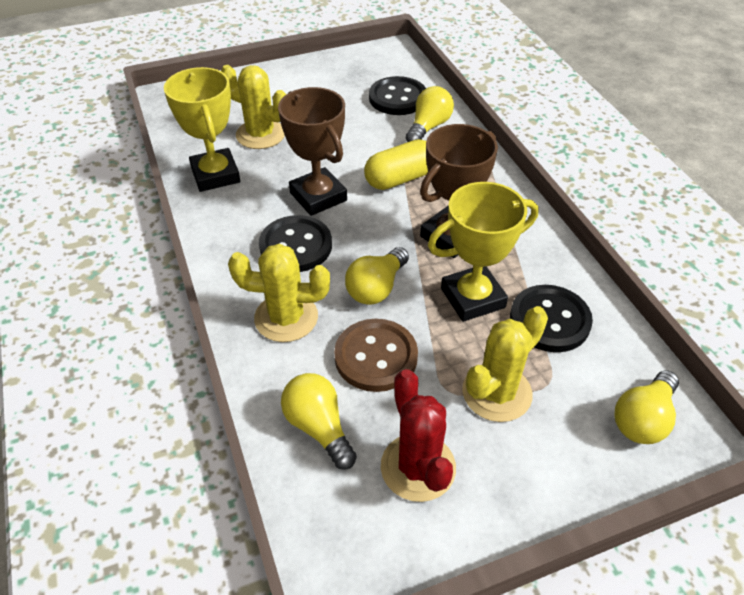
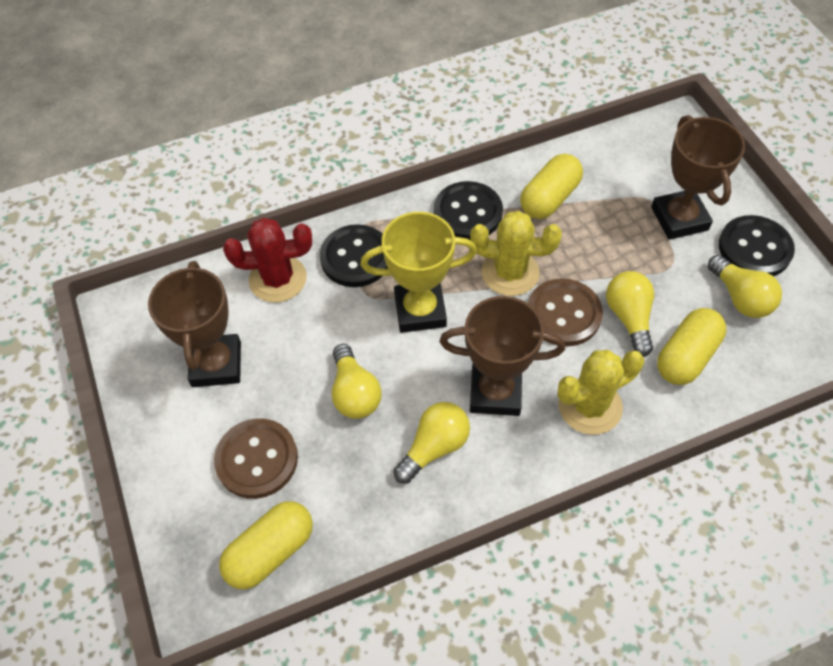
brown button: [334,319,418,392] = 1 -> [214,418,298,499] [528,278,603,346] = 2
brown trophy: [278,87,347,216] [420,124,498,258] = 2 -> [148,261,241,387] [440,296,565,416] [651,115,745,240] = 3
yellow cactus: [221,65,286,149] [228,244,330,342] [462,306,548,422] = 3 -> [470,211,562,296] [557,350,644,435] = 2
yellow capsule: [364,139,428,190] = 1 -> [219,501,313,589] [520,154,583,219] [657,308,726,385] = 3
yellow trophy: [164,67,240,192] [428,182,539,322] = 2 -> [361,212,477,333] = 1

